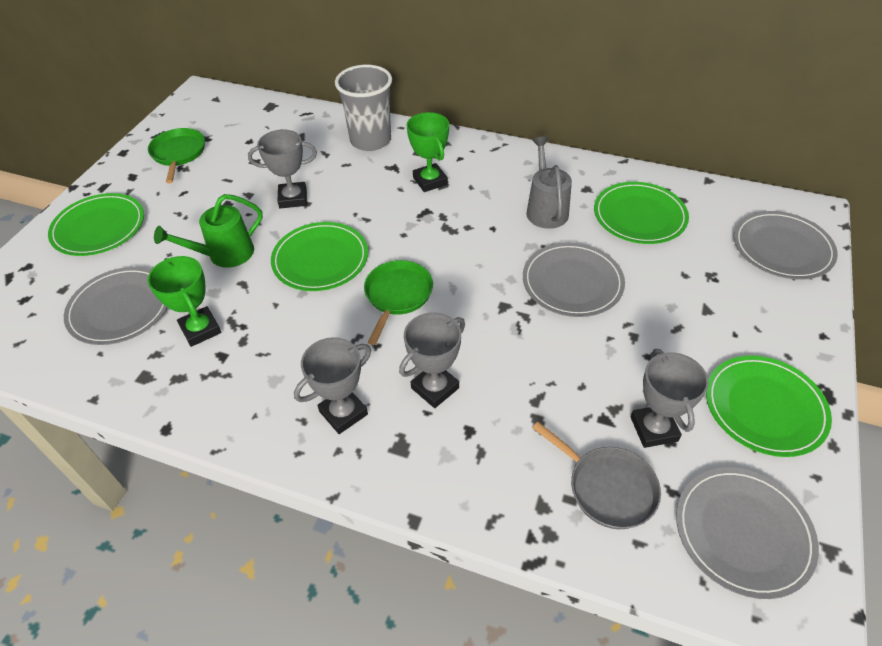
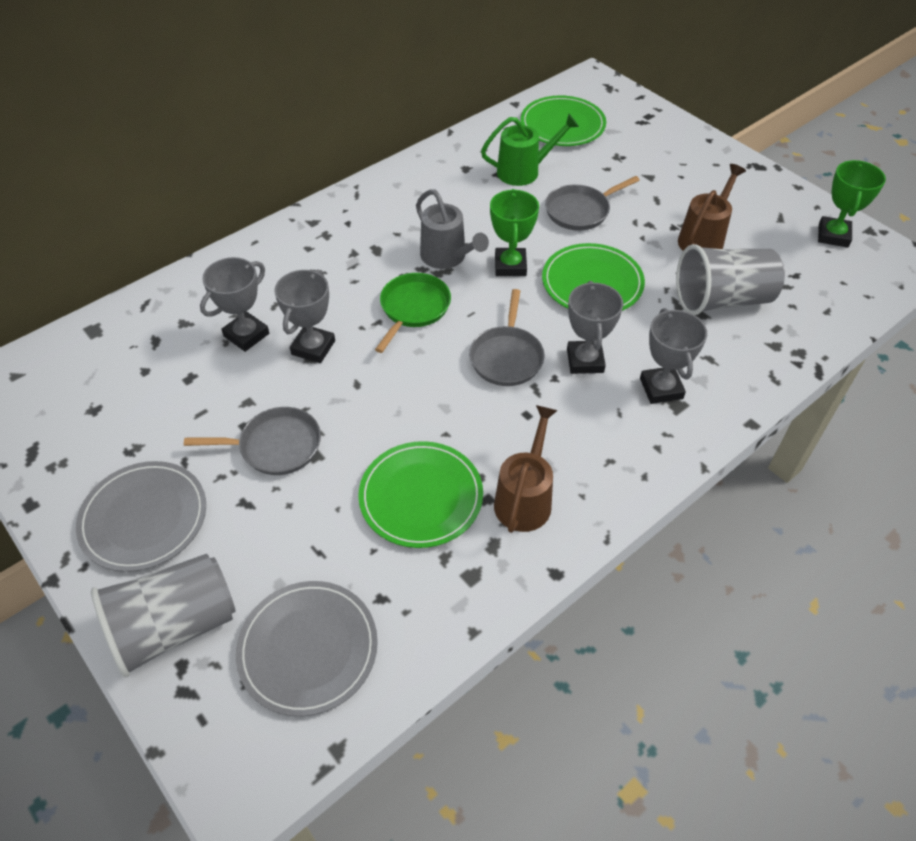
brown watering can: none = 0 -> [494,405,558,533] [678,164,746,251] = 2
green pan: [148,128,205,183] [364,260,433,345] = 2 -> [375,273,451,353] = 1
green plate: [48,193,144,256] [271,222,368,291] [594,182,689,244] [706,356,832,457] = 4 -> [358,441,483,548] [521,95,606,146] [542,243,645,311] = 3
grey cup: [335,65,392,151] = 1 -> [91,554,236,678] [676,244,785,315] = 2
grey pan: [532,422,661,529] = 1 -> [184,407,321,475] [469,289,544,386] [545,176,640,231] = 3
grey plate: [64,267,167,345] [523,243,625,317] [676,467,819,599] [734,211,838,280] = 4 -> [76,461,206,572] [236,581,378,716] = 2

